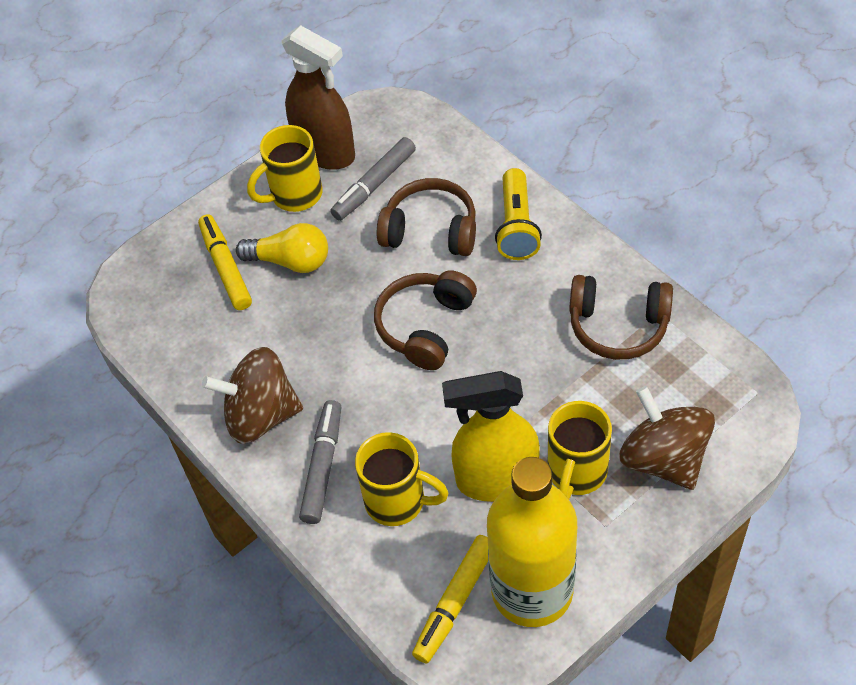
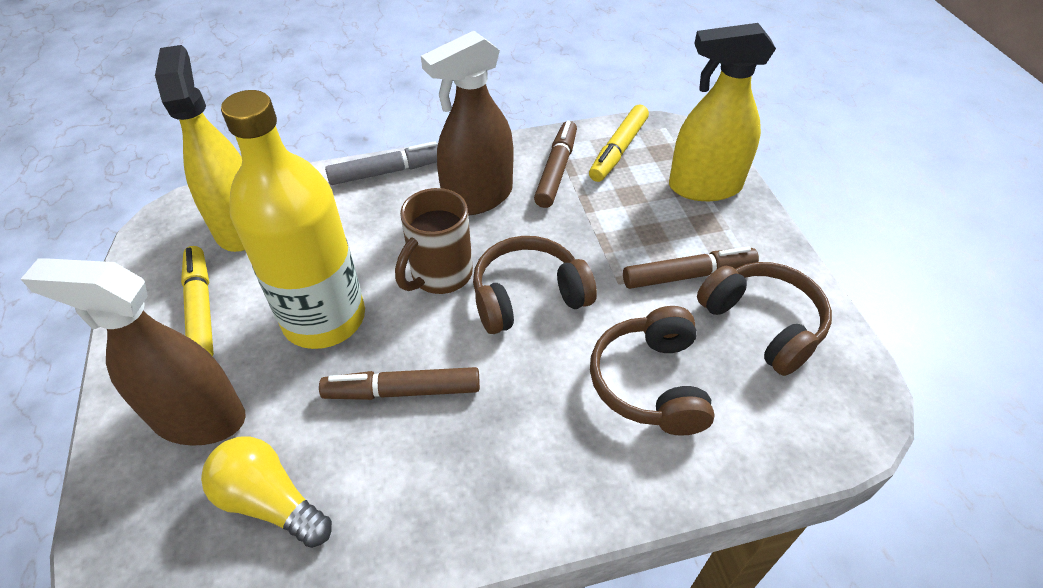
brown marker: none = 0 -> [319,367,480,400] [534,121,577,208] [623,246,759,289] = 3
brown mug: none = 0 -> [395,188,473,294] = 1
brown spinning top: [202,347,303,444] [619,386,715,490] = 2 -> none = 0
brown spray bottle: [282,25,355,170] = 1 -> [21,259,246,446] [421,31,513,216] = 2
grey marker: [299,400,341,524] [330,137,416,221] = 2 -> [325,141,438,185] = 1
yellow flashlight: [495,168,542,260] = 1 -> none = 0
yellow mug: [247,125,323,212] [355,432,449,526] [548,401,612,500] = 3 -> none = 0
yellow spray bottle: [442,371,540,502] = 1 -> [155,45,245,252] [669,23,776,201] = 2

